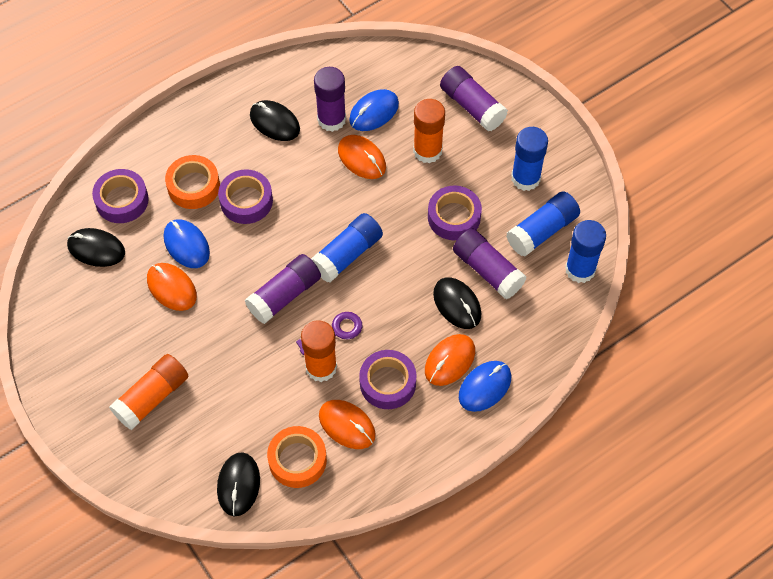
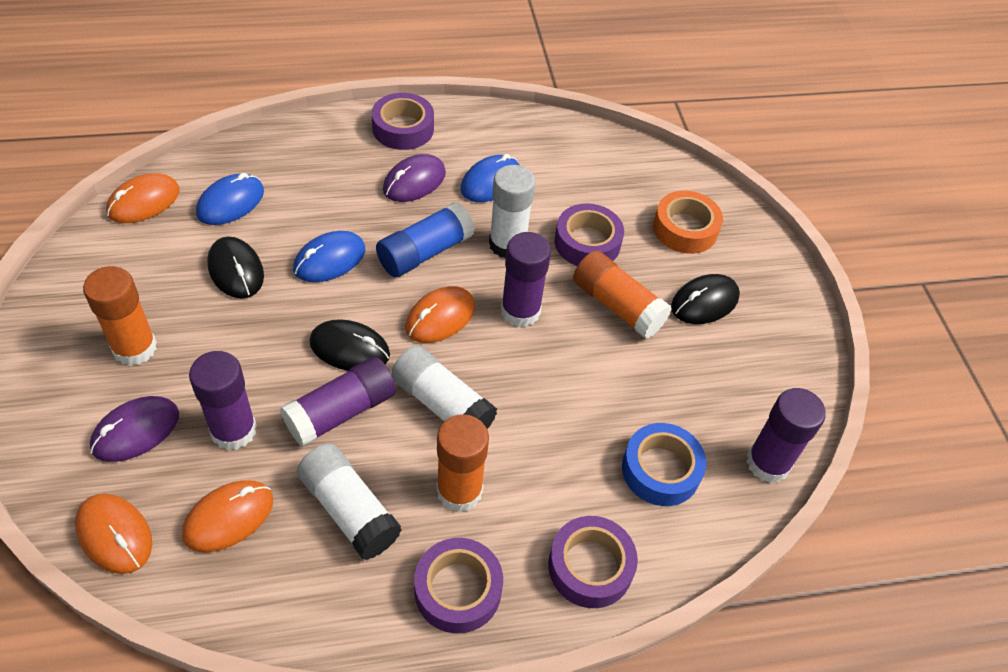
black mouse: [67,228,125,267] [217,452,260,516] [250,100,300,141] [433,277,482,329] = 4 -> [207,236,264,299] [309,319,390,371] [671,274,740,324] = 3
blue glue stick: [311,213,383,283] [506,191,580,257] [511,127,548,191] [565,220,606,283] = 4 -> [376,202,474,277] = 1
blue tape: none = 0 -> [622,423,706,506] = 1
orange tape: [165,155,220,209] [267,426,327,488] = 2 -> [653,191,723,254] = 1
purple key: [296,312,362,355] = 1 -> none = 0
purple mouse: none = 0 -> [90,396,179,462] [383,154,446,202] = 2
white glue stick: none = 0 -> [297,443,402,560] [391,346,497,429] [489,165,536,258] = 3

